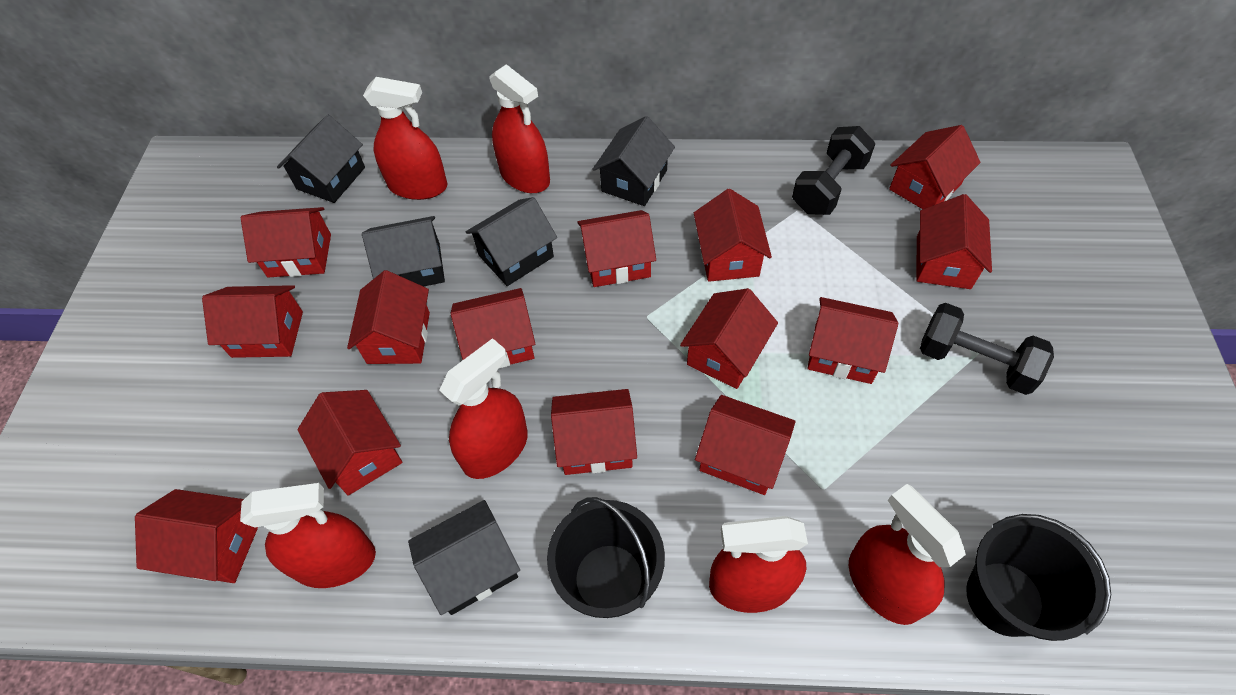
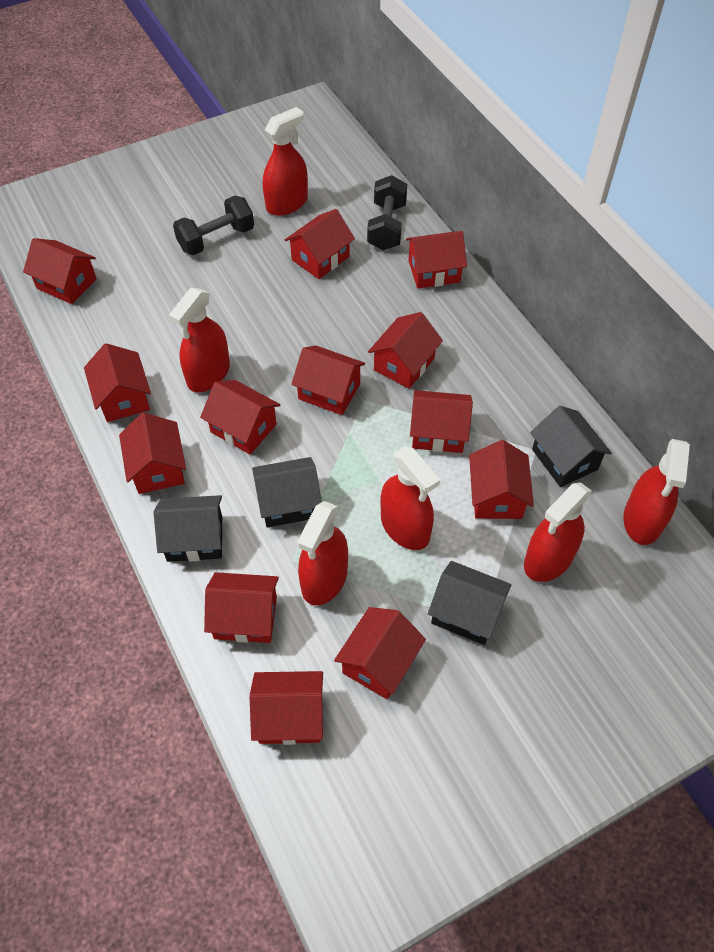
black bucket: [547,497,665,618] [966,514,1111,641] = 2 -> none = 0
black house: [277,115,365,203] [362,216,445,287] [408,500,520,615] [466,197,557,286] [593,116,675,206] = 5 -> [154,495,222,562] [252,457,322,527] [428,561,511,645] [530,406,612,487] = 4
red house: [135,489,258,583] [202,285,303,358] [241,207,331,277] [297,390,402,496] [347,270,430,364] [451,288,535,368] [551,389,637,475] [577,210,656,287] [680,288,778,389] [694,189,772,282] [695,395,796,495] [807,297,898,384] [889,125,981,209] [916,194,992,289] = 14 -> [23,238,97,304] [84,343,151,422] [119,413,186,494] [200,380,280,454] [204,572,279,643] [250,671,323,745] [285,209,355,279] [291,346,365,415] [334,607,426,699] [368,312,443,389] [406,231,467,288] [410,390,473,453] [469,440,534,519] = 13

